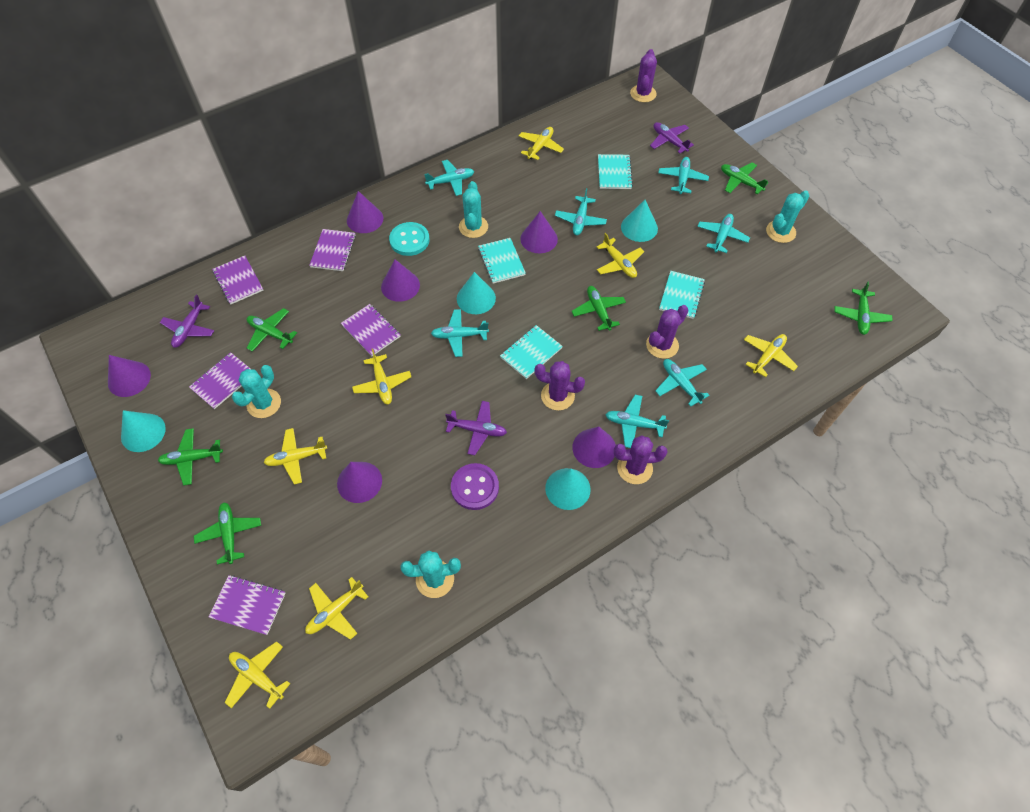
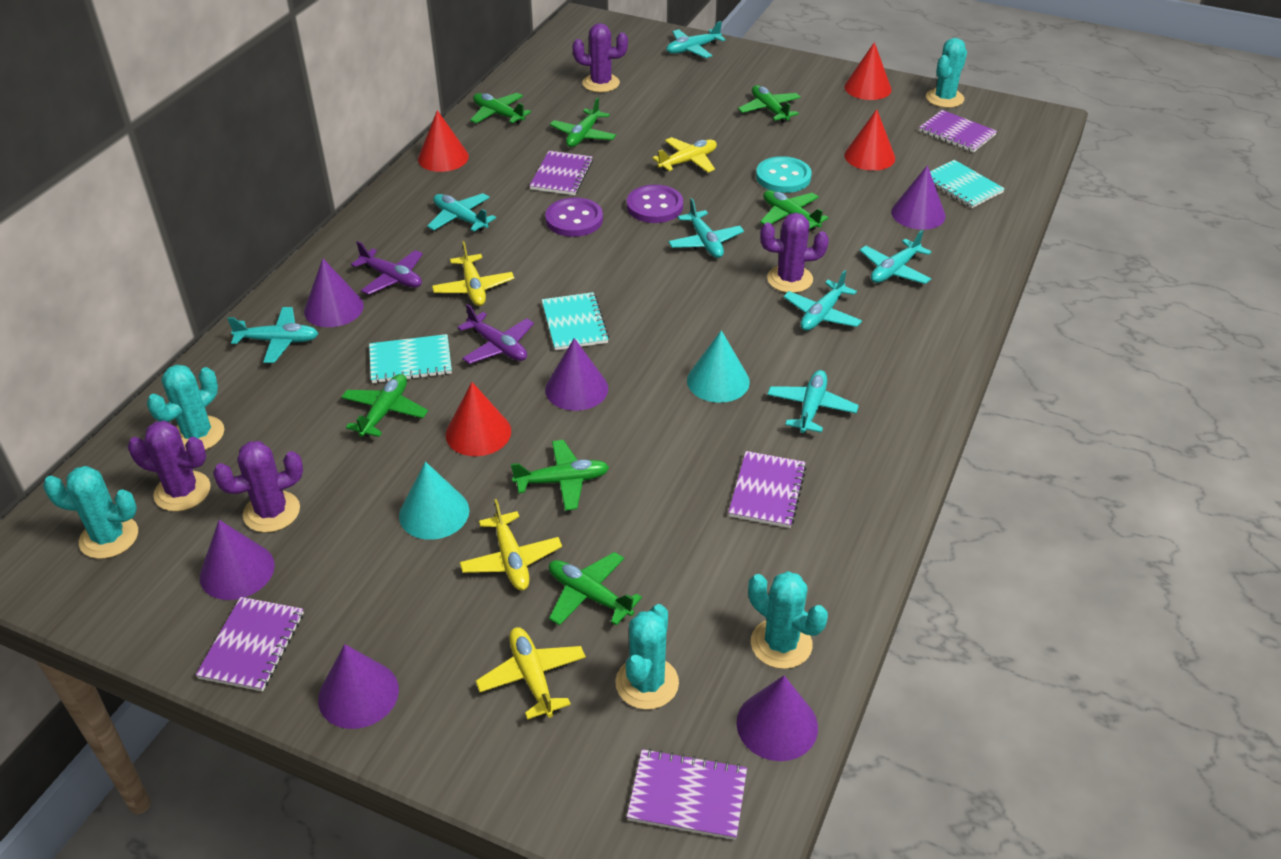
green plane: [158,428,223,486] [194,502,261,565] [247,308,297,351] [572,286,626,331] [721,163,768,194] [835,282,893,335] = 6 -> [341,374,428,437] [470,93,531,124] [511,440,609,511] [549,552,642,625] [550,97,616,147] [738,85,801,123] [760,190,829,230] = 7
purple button: [451,463,499,510] = 1 -> [545,197,603,237] [627,185,683,223] = 2
purple plane: [160,295,214,348] [445,401,507,455] [650,122,694,154] = 3 -> [351,241,423,295] [457,304,534,364] = 2
red cone: none = 0 -> [418,110,469,172] [446,382,511,456] [844,42,892,100] [844,109,895,171] = 4
turquoise cactus: [232,365,281,418] [400,550,461,598] [459,181,488,238] [766,190,809,243] = 4 -> [43,466,138,559] [147,365,224,450] [615,604,679,710] [748,571,828,669] [926,38,967,108] = 5
turquoise cone: [121,410,166,452] [457,272,496,314] [545,468,591,510] [621,200,658,242] = 4 -> [399,462,469,540] [687,330,750,403] = 2
turquoise notebook: [478,238,526,284] [500,325,563,379] [598,154,633,189] [659,271,705,319] = 4 -> [369,334,452,383] [542,292,609,350] [930,160,1005,208] = 3
yellow plane: [225,641,290,709] [263,428,327,485] [305,577,368,640] [352,349,411,405] [519,127,564,160] [597,233,644,278] [744,334,798,377] = 7 -> [432,241,514,306] [460,499,562,590] [476,627,586,720] [652,137,717,172] = 4

